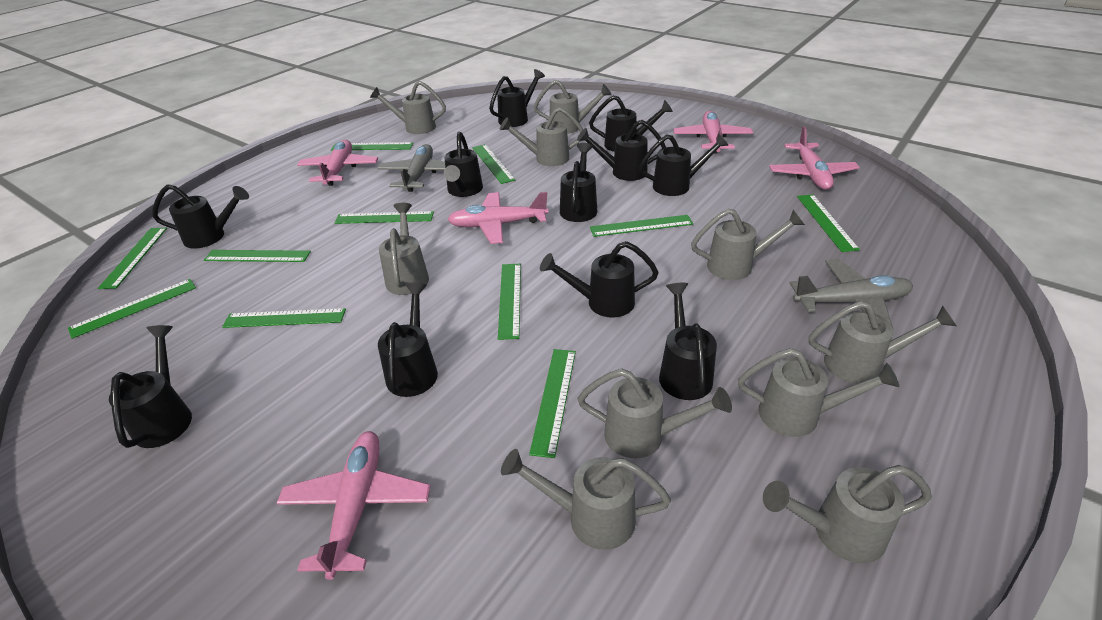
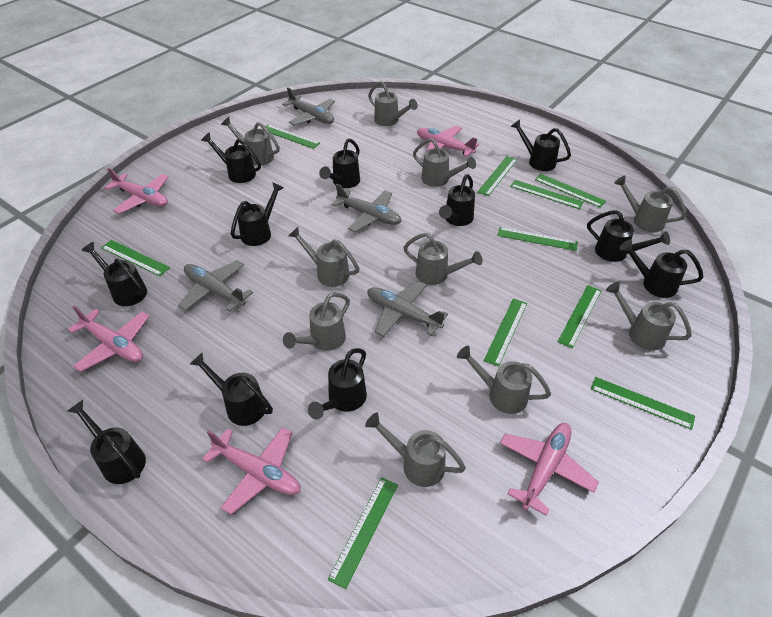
green ruler: [68,279,196,339] [98,228,167,289] [204,250,311,262] [222,308,346,328] [331,142,413,151] [335,211,434,224] [473,144,515,184] [498,264,521,340] [529,349,576,458] [590,215,693,237] [797,194,860,252] = 11 -> [101,240,170,276] [262,125,320,149] [328,477,398,589] [477,156,517,196] [484,298,527,366] [497,227,578,251] [510,180,584,209] [535,174,606,208] [558,285,602,348] [591,377,695,430] = 10
grey plane: [378,144,445,192] [790,259,913,328] = 2 -> [178,260,253,312] [282,88,335,125] [332,184,402,232] [367,281,448,337] = 4

